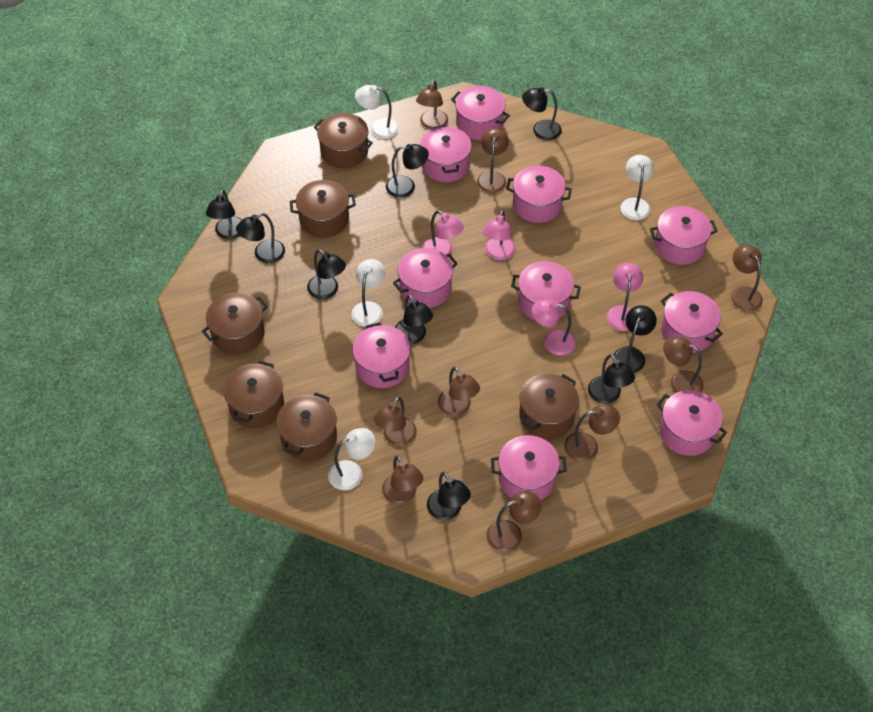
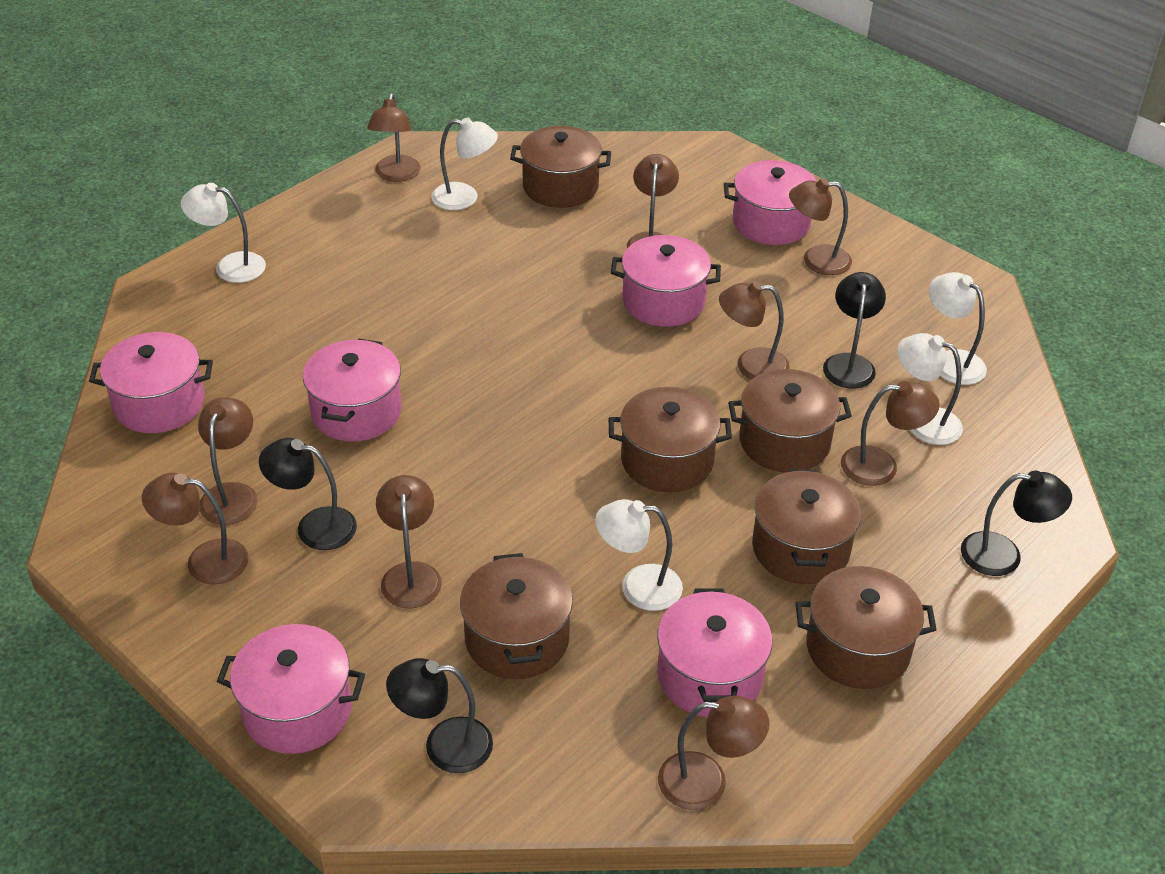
black lamp: [206,189,242,239] [236,213,285,263] [307,249,346,299] [386,144,429,198] [395,295,433,344] [427,472,471,520] [522,87,562,140] [588,354,635,404] [614,305,657,373] = 9 -> [259,438,357,550] [386,658,493,773] [823,272,886,389] [961,471,1072,576] = 4
pink lamp: [422,210,464,255] [483,210,515,260] [532,299,576,355] [607,263,643,331] = 4 -> none = 0
pink pot: [353,323,411,388] [393,248,458,308] [420,125,472,182] [451,86,510,140] [491,435,567,500] [506,166,572,223] [511,261,581,321] [650,206,718,265] [656,390,727,456] [661,291,723,353] = 10 -> [89,332,213,433] [217,624,365,754] [303,339,402,442] [611,235,721,327] [657,588,772,717] [724,160,816,245] = 6
white lamp: [328,428,375,490] [351,259,385,327] [355,85,399,139] [621,155,654,220] = 4 -> [181,183,266,283] [431,117,498,210] [595,499,683,611] [897,333,963,445] [929,272,987,385] = 5

